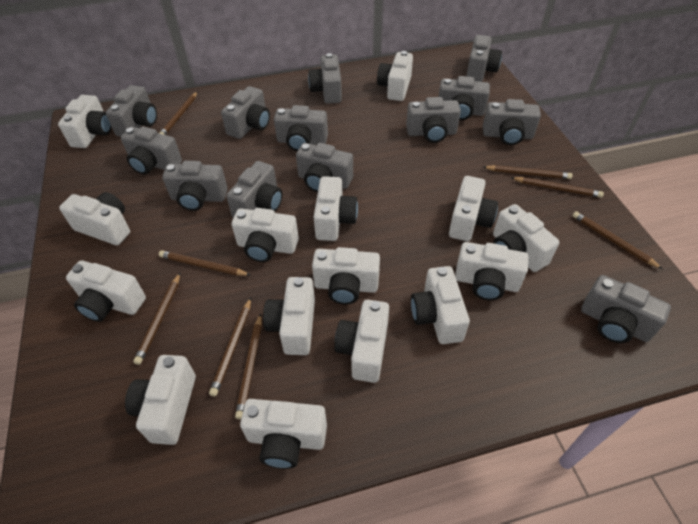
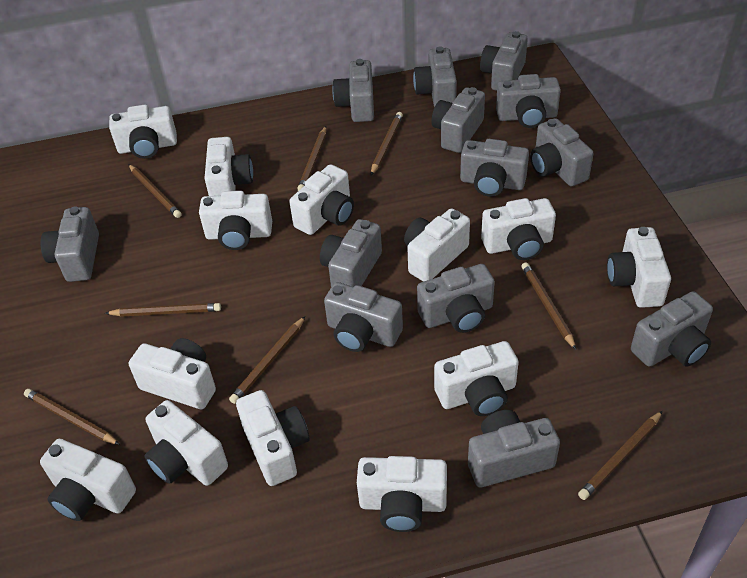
white camera: [58,95,112,148] [59,192,130,245] [66,261,146,322] [125,355,196,445] [232,208,299,262] [240,399,327,469] [263,277,315,355] [312,247,380,304] [314,176,358,241] [335,300,389,383] [377,51,413,101] [411,266,470,344] [449,176,498,241] [455,242,529,300] [493,204,559,272] = 15 -> [40,439,136,521] [109,105,177,159] [129,338,216,409] [145,400,228,486] [199,191,272,250] [204,137,253,196] [236,390,309,486] [289,164,354,235] [357,456,447,532] [404,208,470,282] [434,341,519,416] [481,198,556,260] [607,227,671,308] = 13

